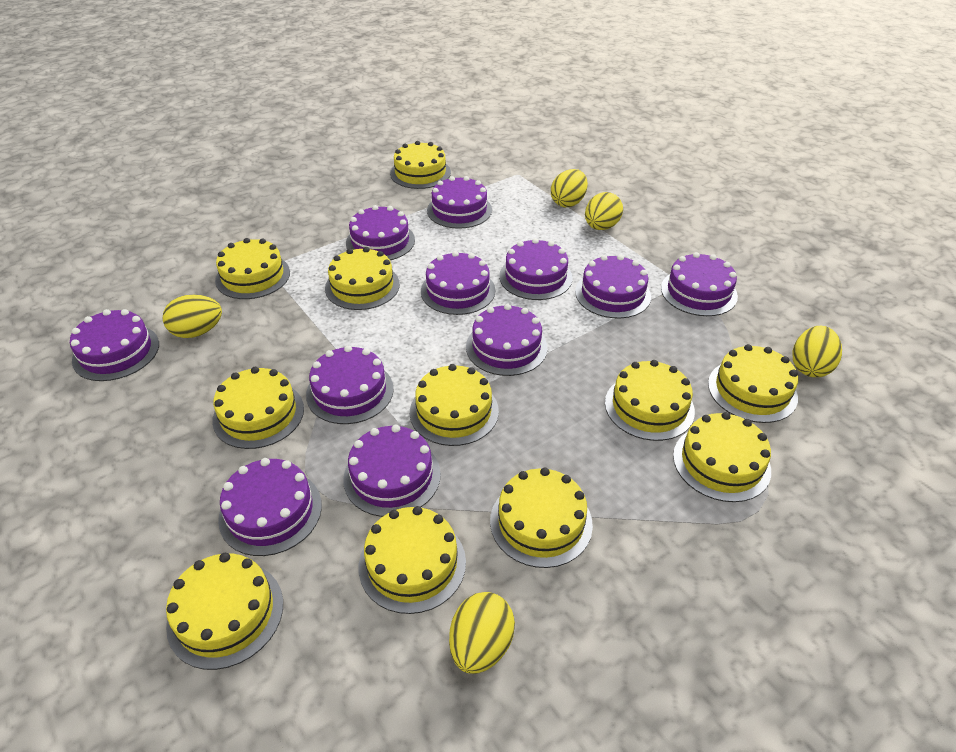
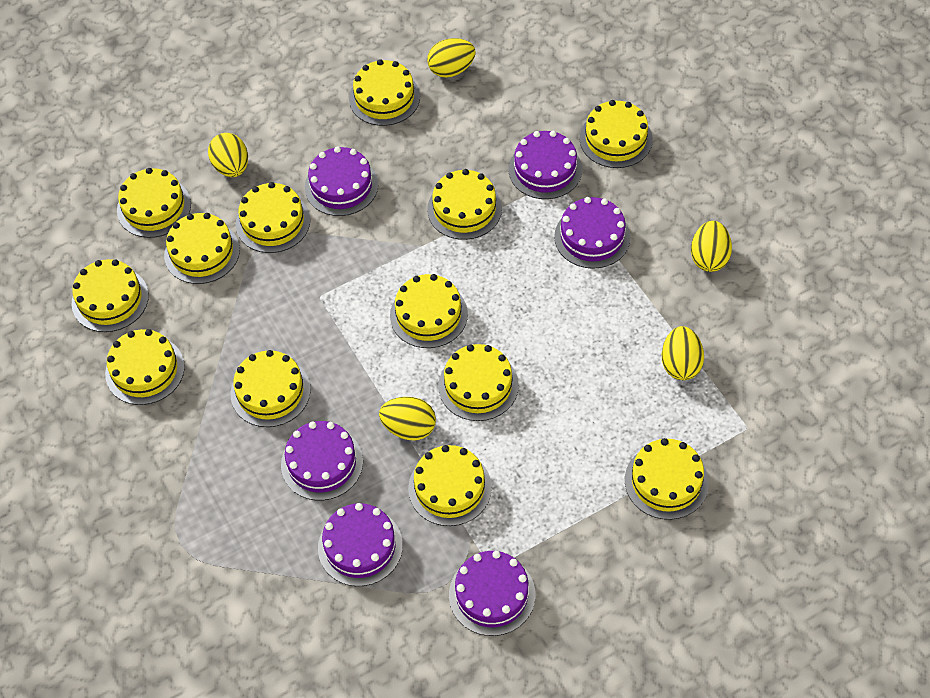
purple cake: [70,309,159,381] [218,458,322,556] [306,345,394,424] [343,425,441,517] [346,205,415,260] [421,251,495,315] [427,176,492,229] [466,304,547,376] [499,238,573,300] [575,255,651,318] [661,252,738,316] = 11 -> [281,421,363,500] [305,146,378,216] [318,503,403,586] [449,551,535,636] [509,131,582,199] [554,197,631,269] = 6
yellow cake: [166,553,283,670] [212,367,304,449] [215,238,290,299] [325,247,400,310] [359,506,466,614] [390,141,451,189] [410,364,499,446] [490,467,593,568] [605,360,695,441] [673,412,771,502] [708,344,798,423] = 11 -> [72,259,149,332] [105,329,185,405] [117,168,191,238] [164,213,240,284] [231,350,311,427] [236,182,310,253] [349,59,420,126] [390,274,468,348] [408,445,492,526] [427,169,502,240] [438,344,519,421] [579,100,653,168] [625,438,709,520] = 13

